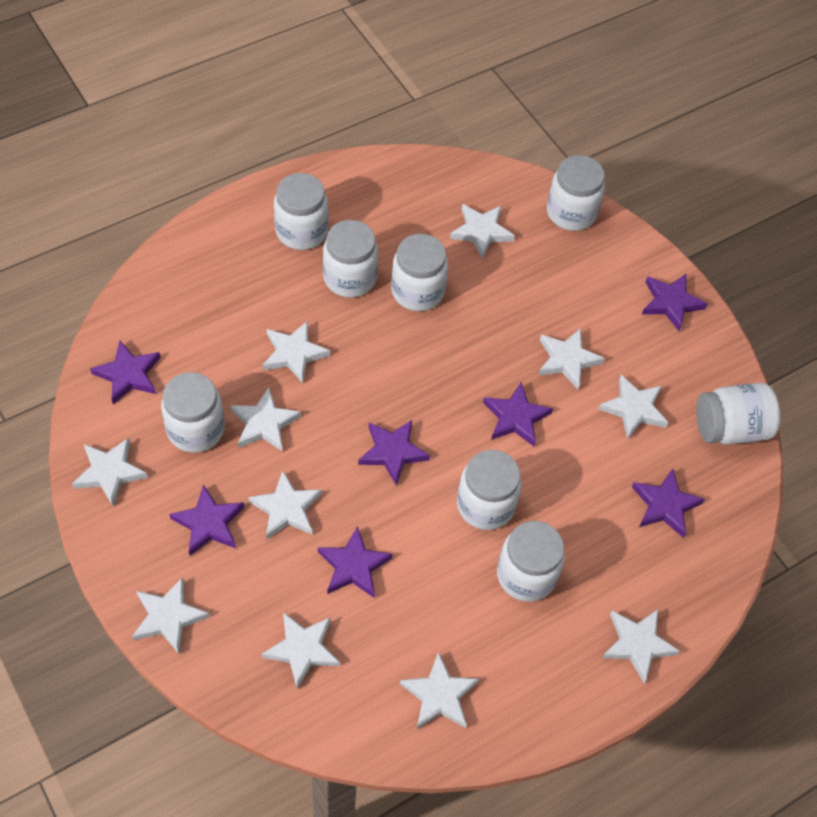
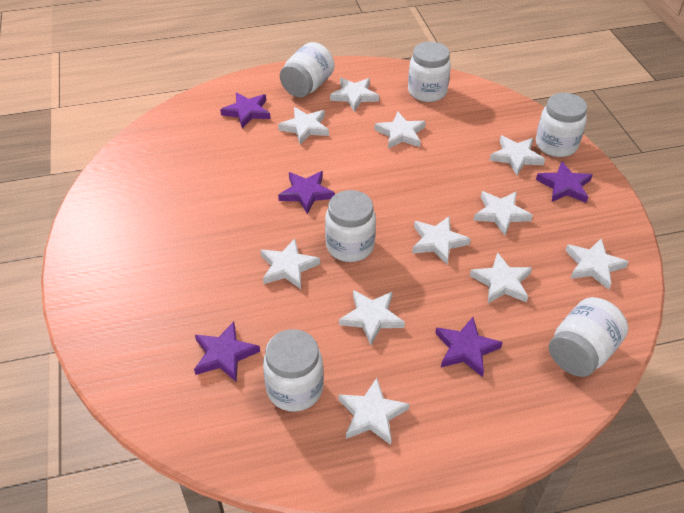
purple star: [90,340,161,404] [169,485,244,555] [318,526,393,598] [358,420,430,485] [483,382,553,446] [632,469,705,538] [642,274,708,331] = 7 -> [194,322,260,382] [220,92,270,128] [278,171,335,214] [435,317,503,377] [536,161,592,203] = 5
white jar: [161,372,225,453] [274,173,329,250] [323,220,378,298] [391,234,448,311] [457,450,522,530] [497,521,565,602] [547,155,605,231] [696,383,780,445] = 8 -> [263,329,324,412] [280,42,334,98] [325,190,376,262] [408,42,451,102] [536,93,587,157] [549,297,628,377] = 6

